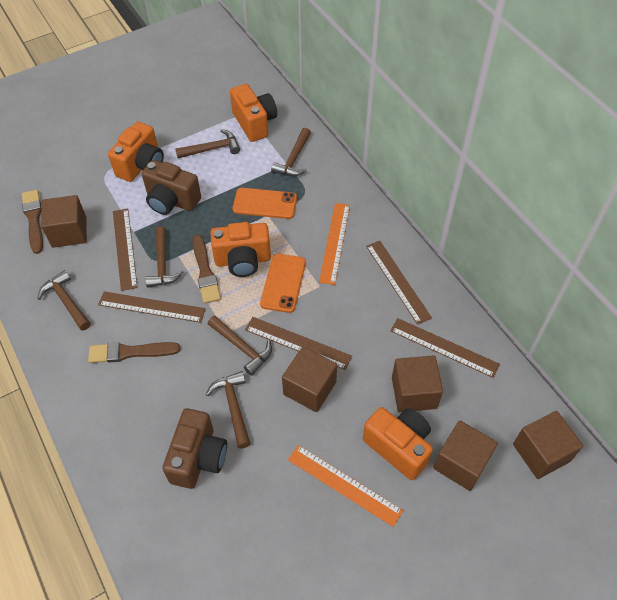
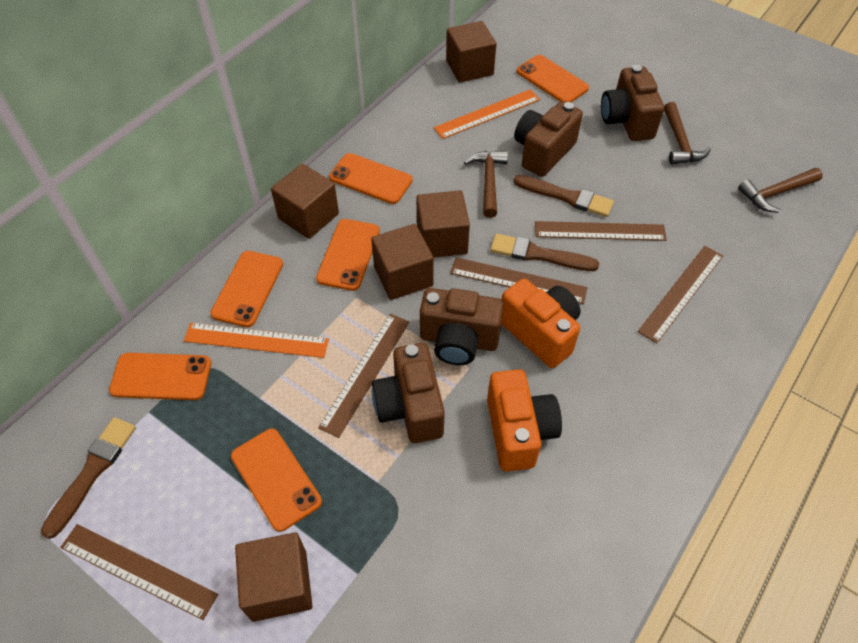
brown camera: [142,160,201,215] [162,408,227,489] = 2 -> [372,343,445,443] [420,288,504,365] [514,101,583,177] [601,65,665,141] = 4
brown hammer: [37,270,91,331] [145,226,183,288] [175,129,240,159] [206,371,251,449] [208,316,272,376] [271,128,311,176] = 6 -> [464,151,508,218] [664,102,711,164] [738,168,823,213] = 3
orange camera: [108,121,164,182] [210,222,271,277] [230,84,277,142] [363,407,433,480] = 4 -> [487,369,562,472] [501,279,581,368] = 2
orange phone: [233,188,297,219] [260,254,306,313] = 2 -> [109,353,211,400] [210,251,283,327] [231,429,322,532] [316,219,380,291] [329,153,413,204] [517,55,589,102] = 6

